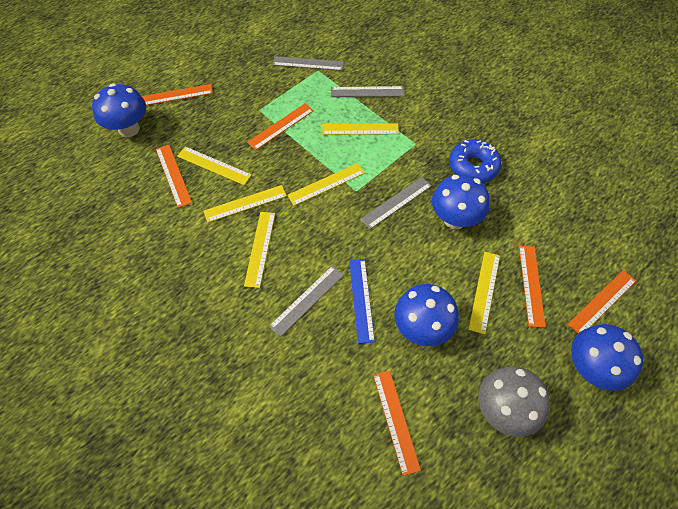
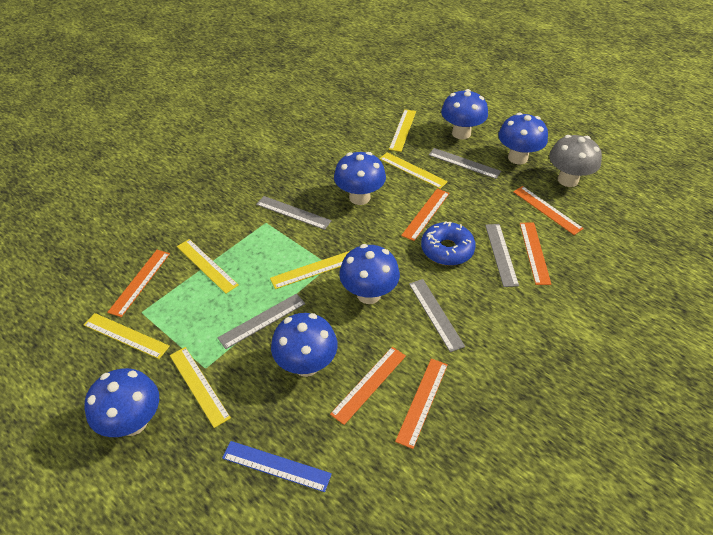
blue mushroom: [92,83,146,137] [394,284,459,346] [432,174,490,229] [571,324,643,391] = 4 -> [85,368,159,437] [271,313,338,377] [334,152,386,205] [339,244,400,304] [441,89,488,139] [498,113,548,164] = 6
grey ruler: [269,265,344,337] [273,56,344,71] [331,86,404,97] [360,177,432,229] = 4 -> [218,293,306,349] [256,196,332,230] [409,279,465,352] [429,148,501,179] [485,224,519,287] = 5

